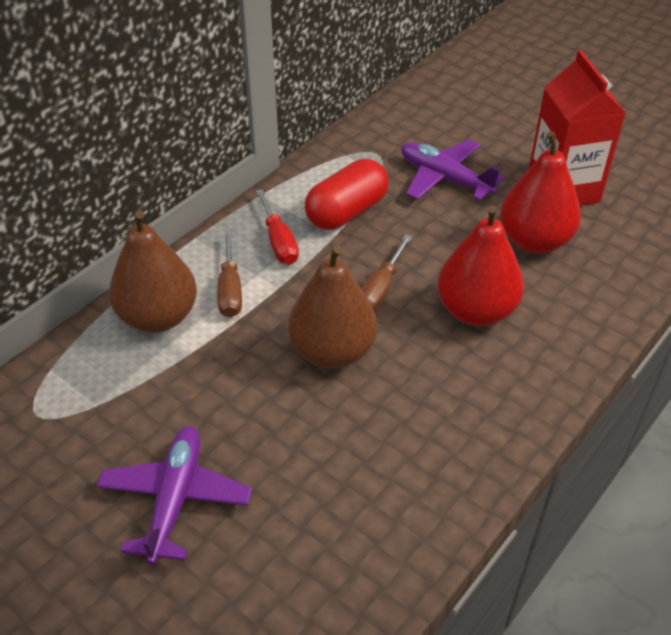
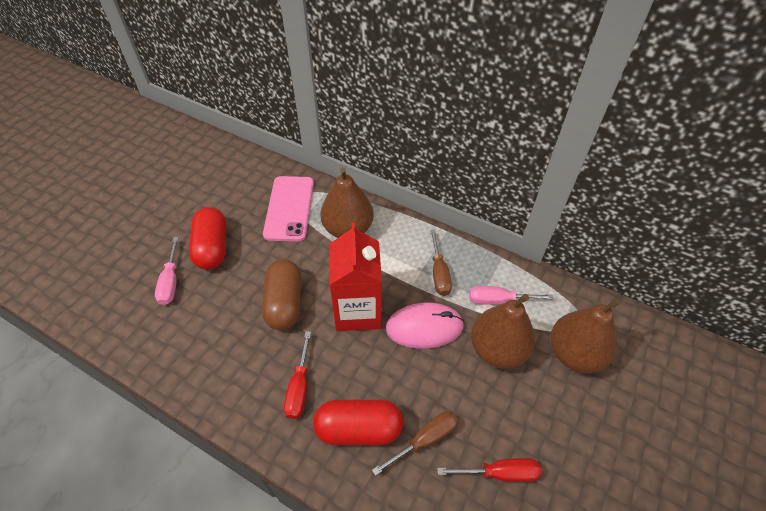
brown capsule: none = 0 -> [262,259,302,330] = 1
brown pear: [109,210,197,333] [288,245,377,369] = 2 -> [320,167,374,238] [471,294,535,369] [550,298,621,373] = 3
pink mouse: none = 0 -> [386,303,464,349] = 1
pink phone: none = 0 -> [263,176,314,241] = 1
pink screwdriver: none = 0 -> [155,237,179,305] [469,286,553,304] = 2
purple plane: [97,426,252,565] [401,140,504,201] = 2 -> none = 0
red capsule: [305,159,389,230] = 1 -> [189,207,227,270] [313,399,403,445] = 2
red pear: [437,205,524,326] [500,131,581,254] = 2 -> none = 0
red screwdriver: [256,189,299,265] = 1 -> [284,331,311,419] [437,458,541,482] = 2

